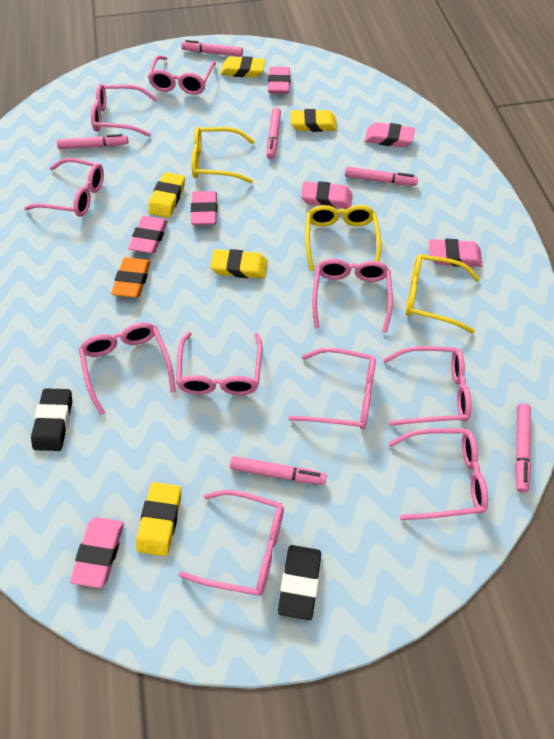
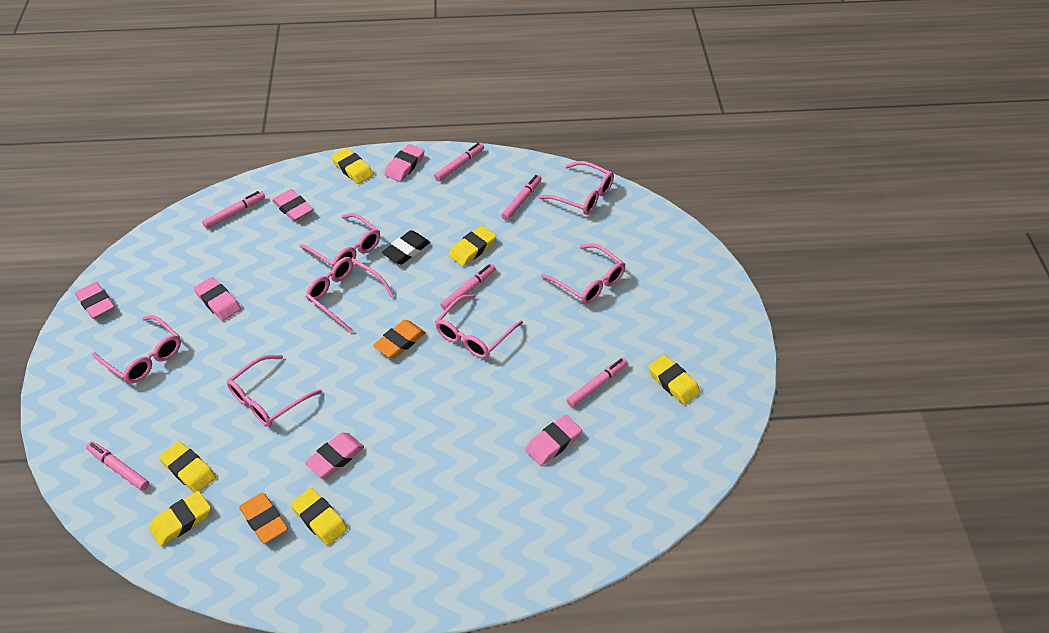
black eraser: [31,388,72,451] [278,545,321,620] = 2 -> [382,230,430,265] = 1
orange eraser: [111,257,151,298] = 1 -> [239,493,288,544] [373,320,426,359] = 2
pink eraser: [70,517,124,588] [128,216,168,254] [191,191,217,225] [268,67,290,94] [301,181,352,209] [365,122,415,147] [429,239,482,267] = 7 -> [75,282,115,319] [194,277,241,321] [272,189,313,221] [305,432,364,478] [384,144,424,182] [525,415,582,466] = 6
pink glasses: [24,158,104,217] [79,323,176,415] [91,84,157,137] [148,55,216,95] [176,332,262,395] [179,490,284,596] [289,348,376,429] [312,259,393,333] [383,346,471,426] [388,428,488,520] = 10 -> [92,315,181,384] [227,355,322,427] [299,213,380,267] [306,257,394,333] [435,295,523,359] [538,161,614,215] [541,244,625,304] = 7
yellow eraser: [136,482,181,556] [148,172,185,218] [210,249,268,279] [220,56,265,78] [291,109,337,132] = 5 -> [149,491,211,546] [159,441,216,493] [291,488,348,546] [331,148,374,184] [449,226,496,266] [648,355,701,405] = 6
yellow glasses: [191,127,255,183] [306,205,381,271] [406,254,480,333] = 3 -> none = 0

